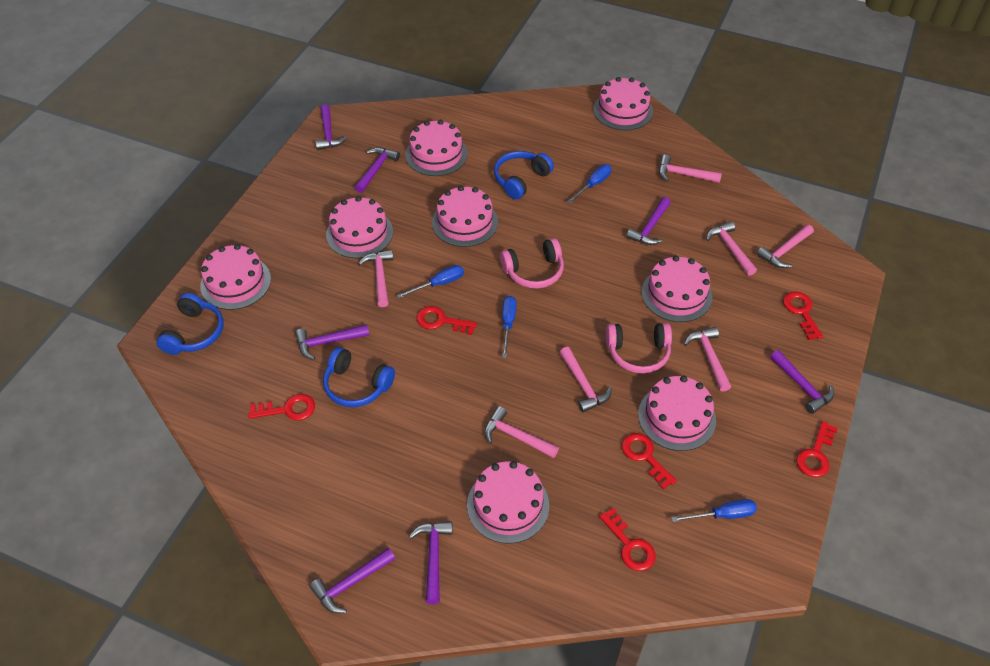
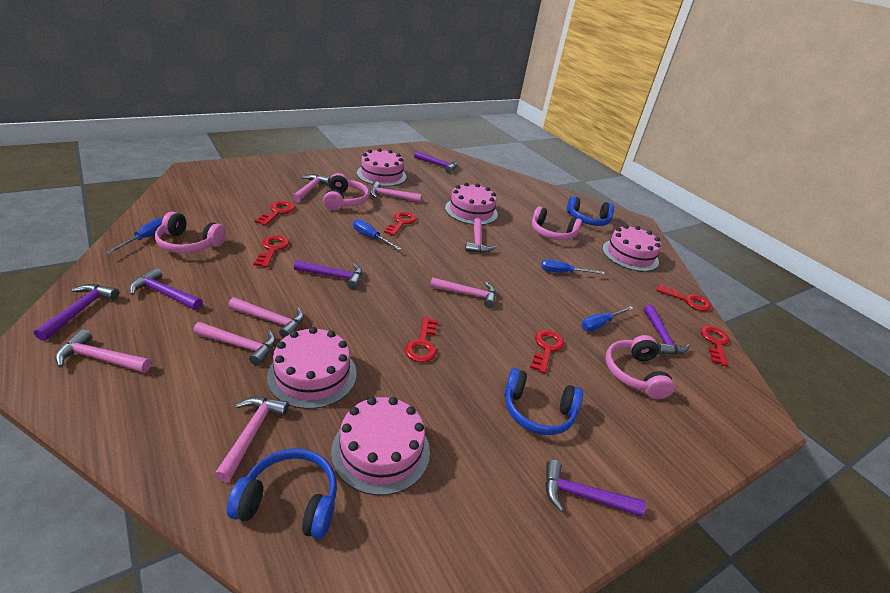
pink cake: [200,244,271,310] [326,196,393,258] [405,120,468,176] [432,186,498,247] [467,461,549,544] [593,77,653,130] [638,375,716,451] [642,256,712,322] = 8 -> [267,327,356,409] [331,397,430,495] [357,148,407,186] [445,183,498,225] [603,225,661,272] = 5
pink hammer: [358,250,393,307] [484,406,559,458] [559,347,612,413] [659,155,722,183] [684,327,731,392] [706,221,757,276] [757,225,814,268] = 7 -> [55,329,151,373] [193,322,276,366] [214,397,289,482] [228,297,304,338] [292,174,330,202] [370,181,422,202] [430,277,496,308] [465,218,496,253] = 8
pink headphones: [500,238,564,289] [606,323,672,373] = 2 -> [155,212,226,253] [323,173,369,211] [532,206,582,240] [605,335,675,399] = 4
purple hammer: [295,324,369,360] [310,548,395,613] [315,104,347,150] [355,147,400,193] [409,521,453,604] [626,197,671,245] [770,350,834,414] = 7 -> [34,284,119,341] [130,268,203,310] [294,260,362,289] [414,151,457,173] [545,460,646,517] [644,305,690,355] = 6
red key: [249,394,315,421] [417,306,477,335] [599,508,656,571] [622,433,677,490] [783,291,823,340] [796,421,838,477] = 6 -> [253,235,289,268] [255,201,295,226] [384,211,416,236] [405,317,438,362] [530,330,565,374] [657,284,711,311] [701,326,729,366] = 7

